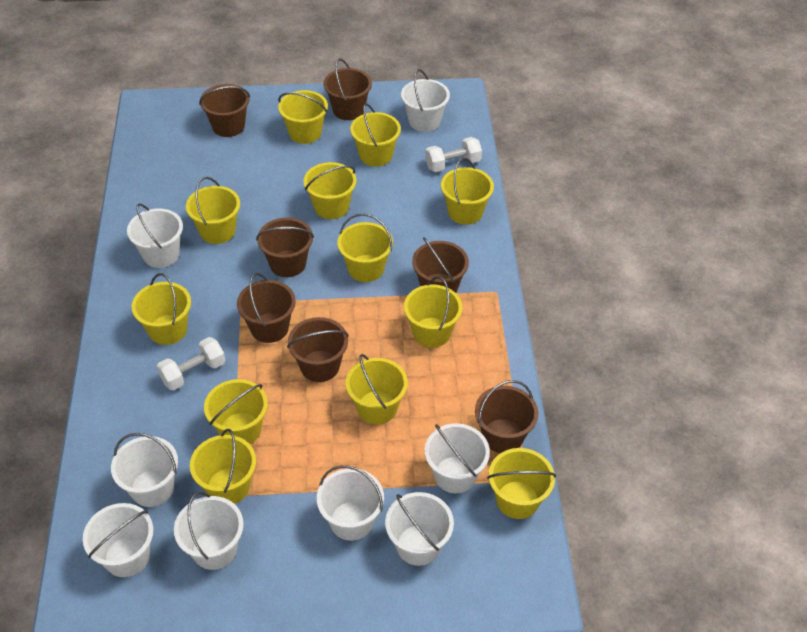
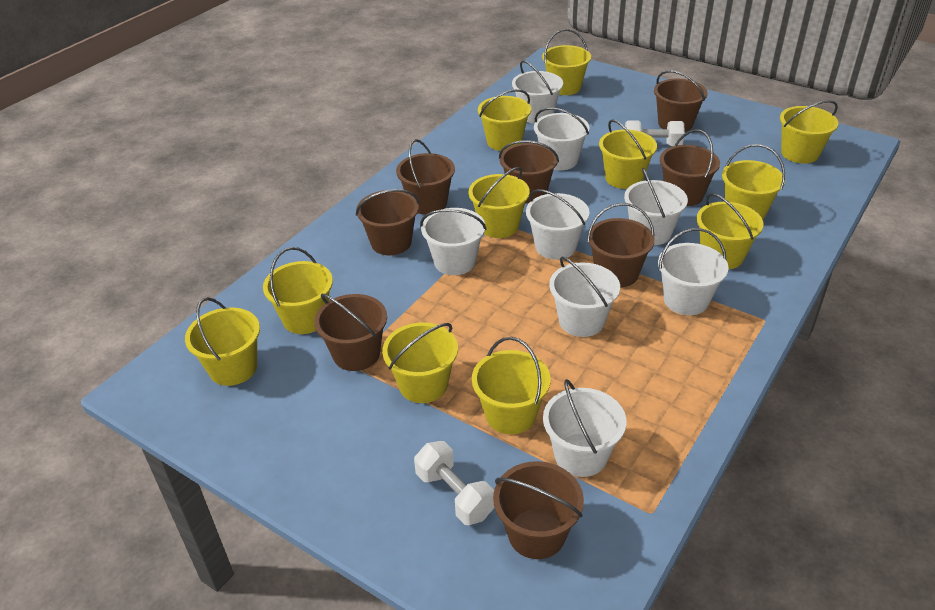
brown bucket: [199,84,250,137] [237,273,296,343] [256,218,314,277] [287,317,349,382] [324,58,372,120] [412,237,469,293] [475,380,538,453] = 7 -> [314,294,387,371] [356,189,419,255] [396,139,455,215] [493,461,584,559] [499,140,559,204] [587,203,655,287] [654,70,707,132] [660,129,720,206] = 8
yellow bucket: [132,273,191,345] [186,177,240,244] [190,429,256,504] [204,379,268,444] [278,90,328,144] [303,162,357,219] [337,213,393,282] [346,354,408,424] [350,103,401,167] [404,276,463,348] [441,158,494,225] [487,448,556,519] = 12 -> [185,297,260,386] [263,247,333,334] [382,322,458,403] [468,167,530,238] [472,337,551,434] [478,89,531,151] [542,29,591,95] [599,119,657,189] [697,193,764,269] [722,144,785,220] [780,100,838,163] = 11

